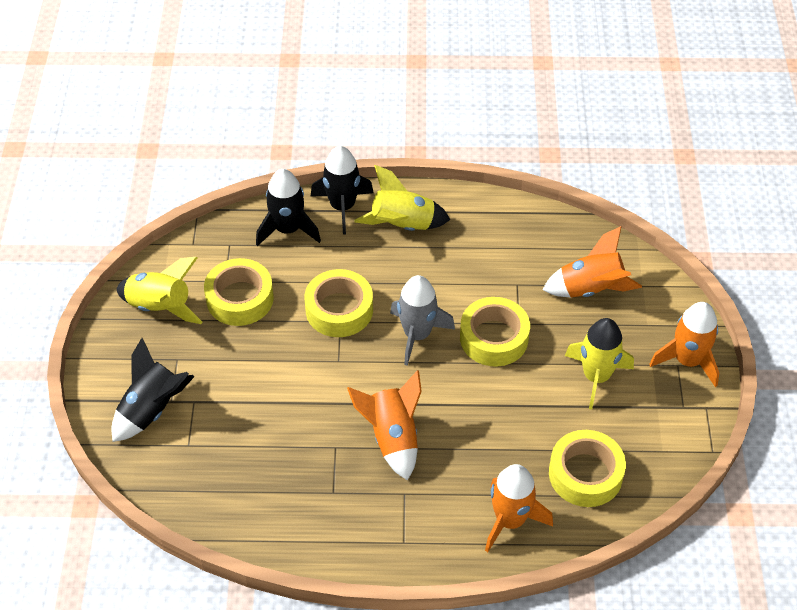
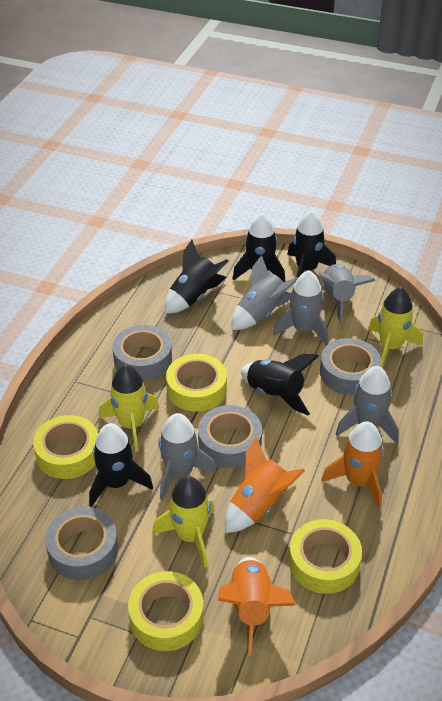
black rocket: [111,338,195,442] [256,169,321,246] [311,146,374,235] = 3 -> [89,423,153,507] [165,240,228,314] [233,213,285,282] [241,354,319,415] [287,211,336,278] = 5
grey rocket: [390,275,455,366] = 1 -> [158,413,217,500] [232,255,298,330] [273,270,329,346] [318,264,375,324] [336,366,399,444] = 5
grey tape: none = 0 -> [45,507,118,580] [112,325,172,380] [198,405,262,468] [320,338,381,395] = 4
orange rocket: [347,370,422,481] [485,464,553,552] [543,226,642,298] [649,302,719,387] = 4 -> [218,557,296,656] [225,436,305,533] [321,421,384,508] = 3

